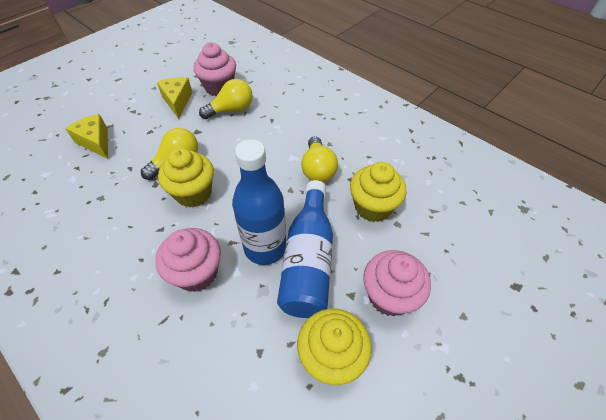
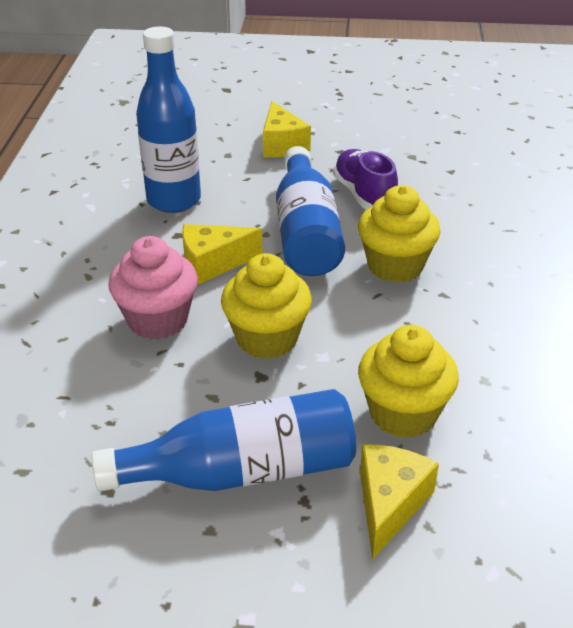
blue bottle: [232,139,286,265] [277,180,333,318] = 2 -> [92,389,356,491] [136,26,201,213] [276,146,345,276] = 3
pink cupcake: [155,228,221,292] [193,43,236,96] [363,250,431,317] = 3 -> [108,236,198,340] = 1
purple shoe: none = 0 -> [333,149,398,209] = 1
yellow cheese: [65,114,108,159] [157,77,193,119] = 2 -> [182,224,263,285] [263,101,311,157] [360,444,439,560] = 3
yellow light bulb: [141,128,198,180] [199,79,253,119] [301,136,338,182] = 3 -> none = 0

